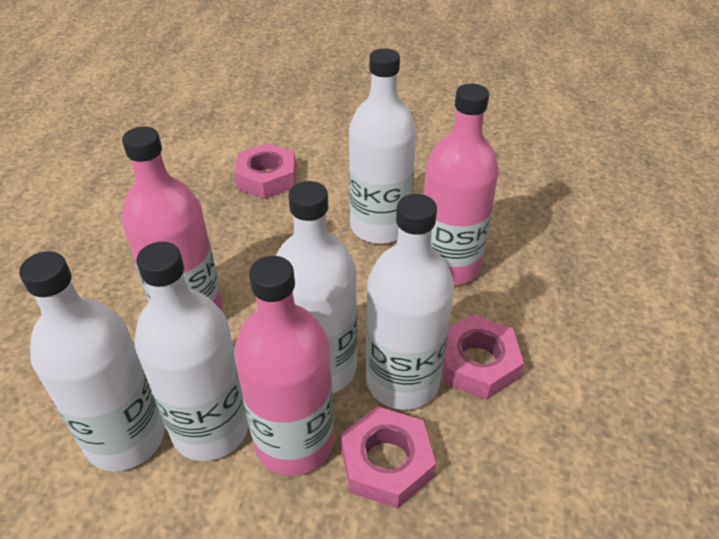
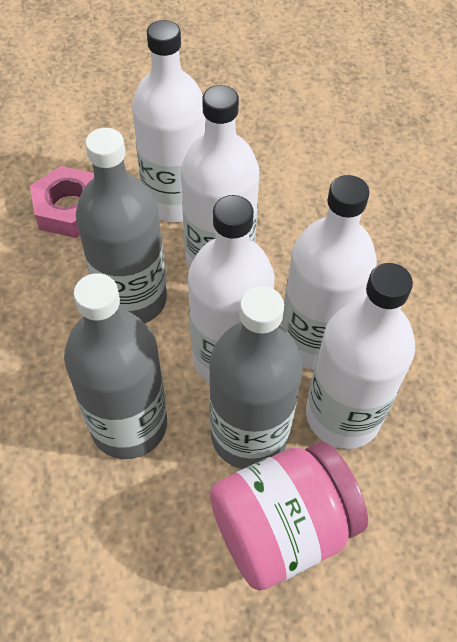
grey bottle: none = 0 -> [64,273,167,459] [76,128,167,323] [209,286,303,469] = 3
pink bottle: [122,127,223,311] [234,256,334,476] [424,84,499,285] = 3 -> none = 0
pink jar: none = 0 -> [210,442,368,590] = 1
pink nut: [235,143,296,199] [341,406,436,509] [442,314,524,400] = 3 -> [30,166,94,238] = 1

